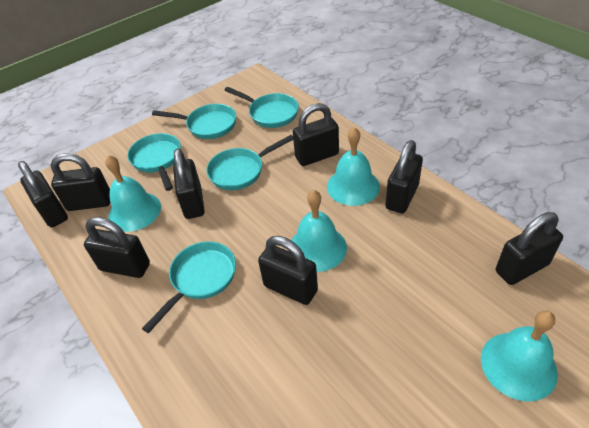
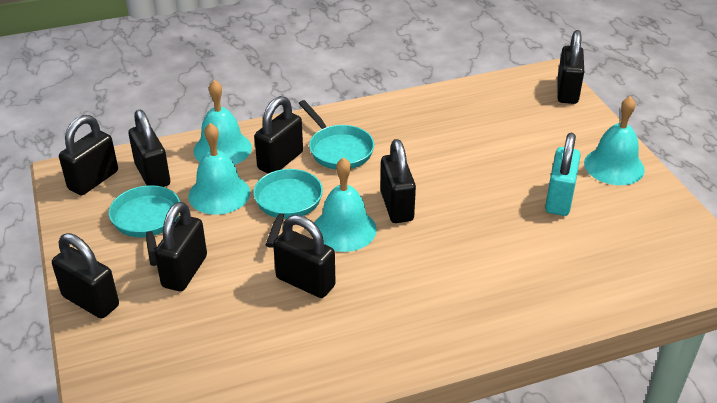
turquoise padlock: none = 0 -> [545,133,581,216] = 1
turquoise pan: [127,133,181,191] [142,241,236,333] [152,104,236,139] [206,135,293,190] [224,87,299,128] = 5 -> [109,185,180,266] [253,169,323,248] [299,100,374,169] = 3

